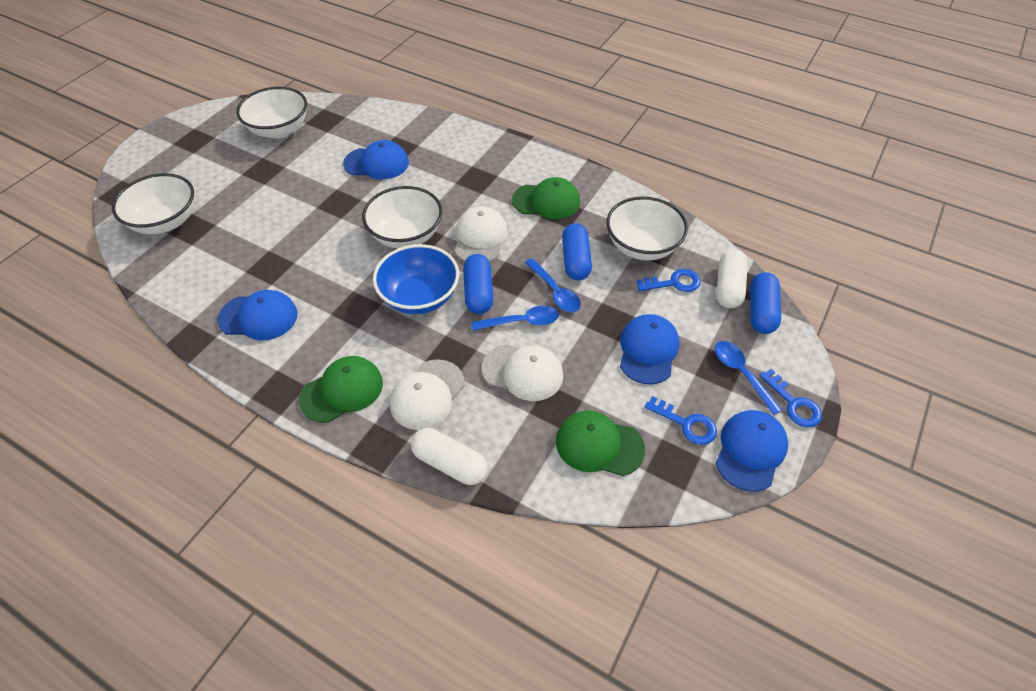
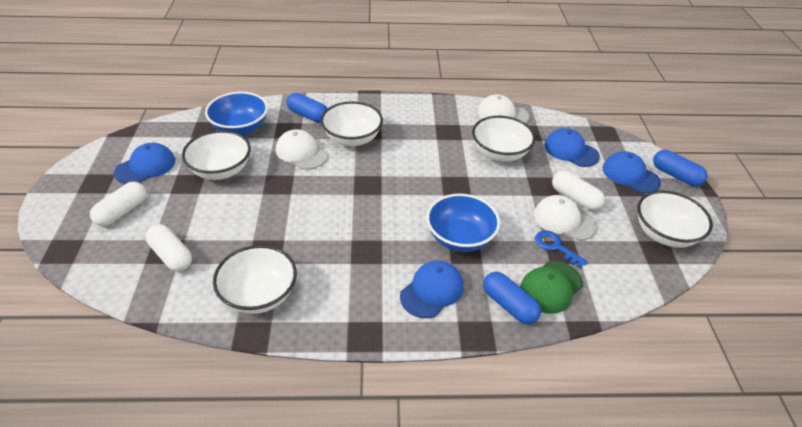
blue bowl: [373,244,459,314] = 1 -> [205,92,268,135] [426,194,500,252] = 2
blue key: [637,269,701,292] [645,396,717,445] [759,369,822,427] = 3 -> [535,230,588,268] = 1
blue spoon: [471,306,559,331] [525,258,581,312] [715,341,782,415] = 3 -> none = 0
green cap: [299,356,383,423] [512,177,580,219] [556,410,645,476] = 3 -> [520,261,583,314] = 1
white bowl: [112,173,194,234] [236,87,307,138] [362,186,443,248] [606,197,688,260] = 4 -> [182,130,251,180] [213,245,297,314] [321,101,383,146] [472,116,535,162] [637,191,713,248] = 5
white capsule: [411,428,488,485] [716,250,748,309] = 2 -> [90,182,146,226] [145,224,192,272] [552,171,605,210] = 3

